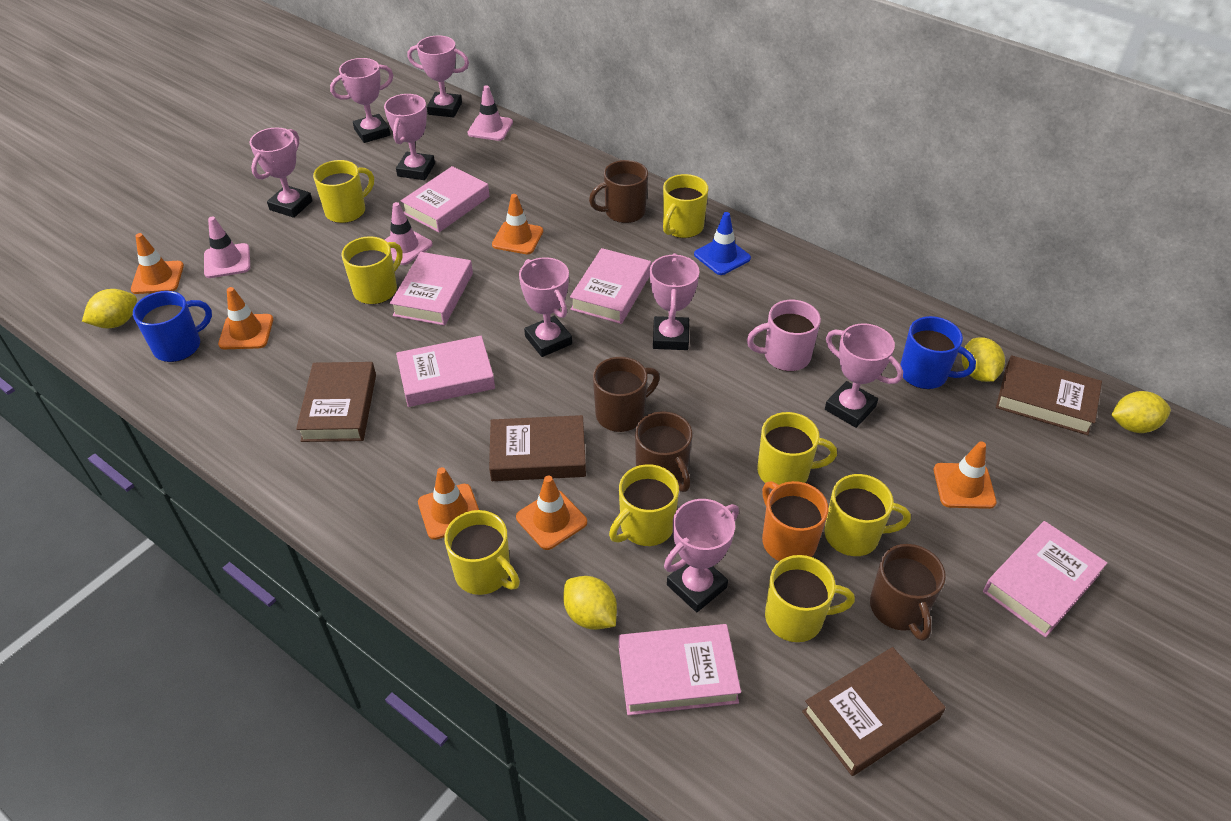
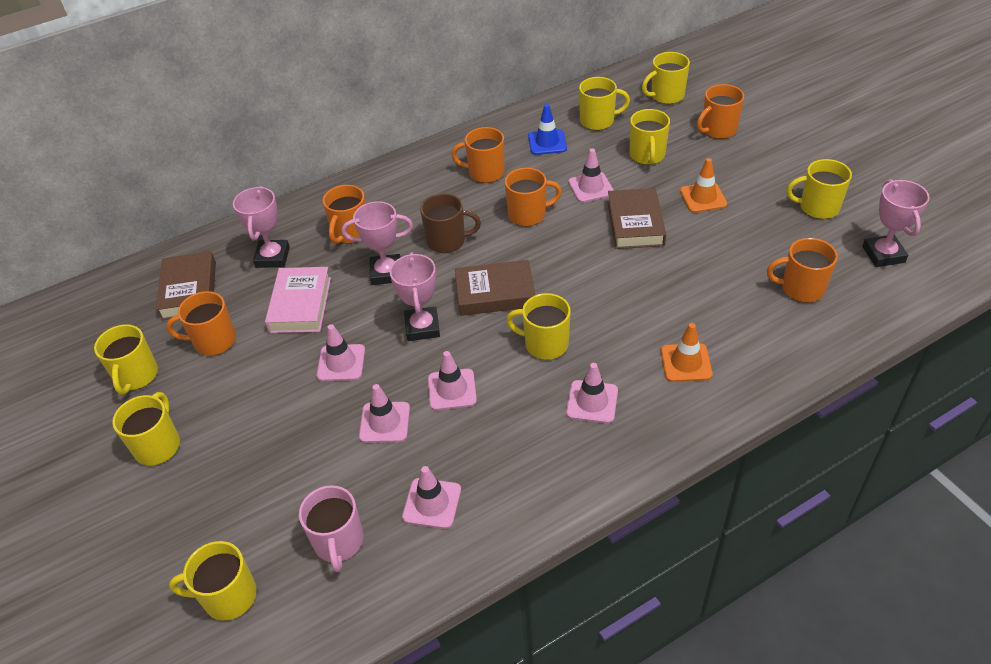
blue mug: [133,291,212,362] [900,316,976,389] = 2 -> none = 0
brown book: [296,362,376,442] [489,415,586,481] [802,647,946,776] [996,355,1102,435] = 4 -> [156,251,216,320] [455,260,535,316] [607,188,666,249] = 3
brown mug: [589,160,648,223] [593,357,660,432] [635,411,693,492] [870,544,946,641] = 4 -> [420,193,481,253] = 1
orange mug: [762,481,829,561] = 1 -> [166,291,236,356] [322,185,366,244] [451,127,505,183] [505,168,562,226] [697,84,744,139] [767,238,838,303] = 6
orange traffic cone: [131,233,184,294] [218,287,273,349] [418,467,479,540] [492,194,543,254] [516,476,587,550] [934,441,997,509] = 6 -> [661,323,713,382] [680,158,727,213] = 2
pink book: [390,252,473,326] [396,336,495,407] [401,166,490,232] [570,248,651,324] [619,624,741,716] [983,521,1107,638] = 6 -> [265,267,331,333] = 1
pink traffic cone: [204,217,250,278] [385,202,433,265] [467,85,513,141] = 3 -> [317,324,365,381] [359,384,410,443] [402,466,461,529] [428,351,477,411] [566,363,618,423] [568,148,614,203] = 6
pink trophy: [249,127,313,218] [330,58,393,143] [384,94,435,180] [408,35,469,118] [519,257,572,357] [650,253,700,350] [664,499,739,612] [825,323,903,428] = 8 -> [233,186,290,268] [342,201,413,285] [390,252,440,341] [862,179,929,267] = 4
yellow lemon: [82,289,137,328] [563,576,617,630] [962,337,1005,382] [1111,391,1171,433] = 4 -> none = 0

